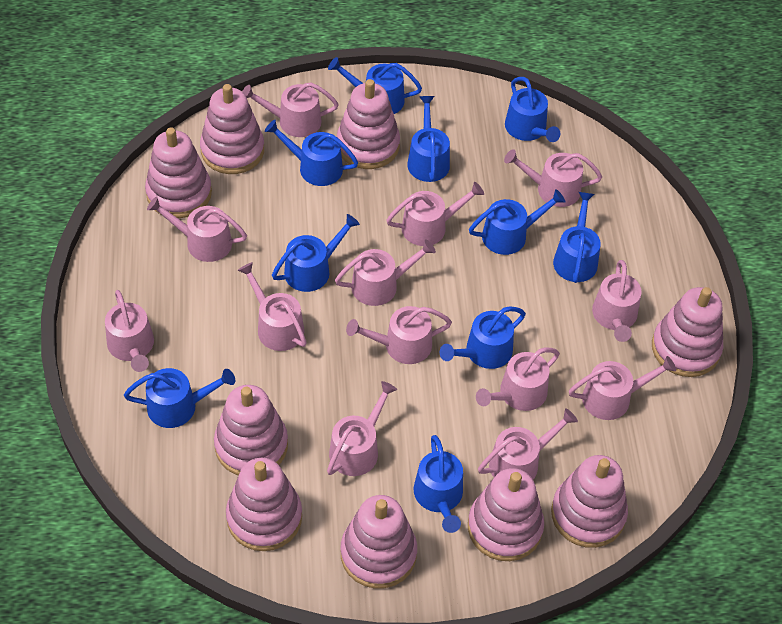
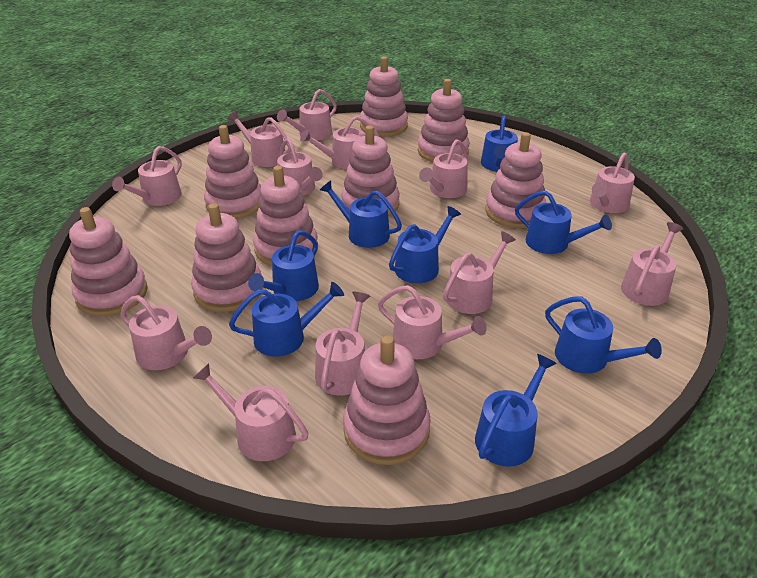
blue watering can: [124,368,235,428] [265,120,358,186] [272,214,360,292] [328,57,422,114] [407,96,450,182] [414,435,463,533] [440,306,526,369] [469,189,566,255] [505,77,560,142] [553,192,601,283] = 10 -> [229,282,344,357] [248,231,319,301] [320,180,402,248] [389,206,461,283] [475,354,557,467] [481,115,518,172] [515,190,612,254] [545,297,662,374] = 8

